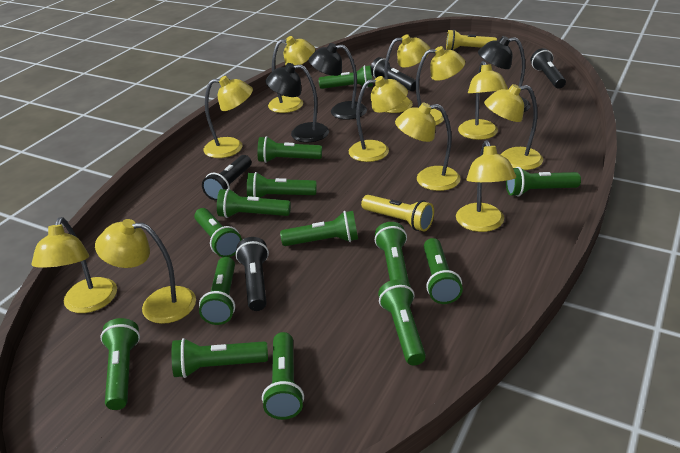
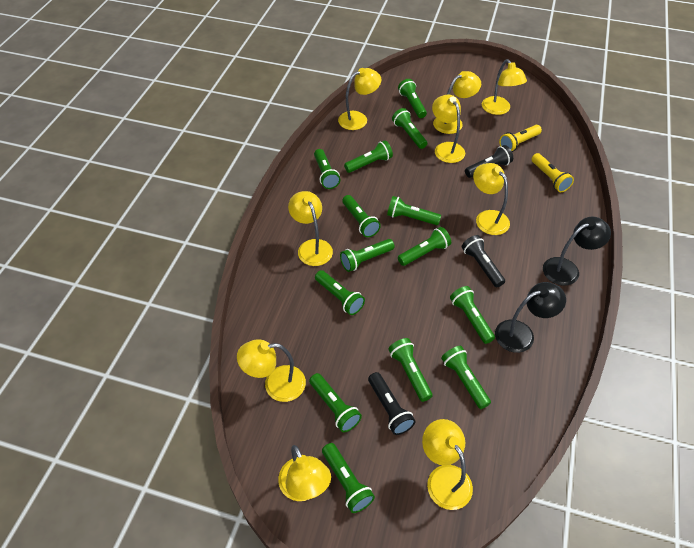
black flashlight: [202,155,251,201] [236,237,269,311] [371,57,416,91] [531,48,566,89] = 4 -> [368,372,416,435] [462,235,505,287] [465,145,513,178] = 3
black lamp: [266,63,329,142] [309,43,367,120] [478,36,530,112] = 3 -> [495,282,566,353] [543,217,611,286] = 2
yellow lamp: [31,217,117,313] [95,219,196,324] [204,76,253,158] [268,36,315,113] [349,76,408,162] [384,34,431,113] [395,103,461,191] [416,46,465,125] [456,140,516,232] [458,61,508,140] [484,84,543,170] = 11 -> [237,339,306,402] [278,445,331,501] [288,191,333,266] [338,68,381,130] [422,419,473,510] [432,95,465,163] [433,71,481,134] [473,163,510,235] [482,59,527,115] = 9

